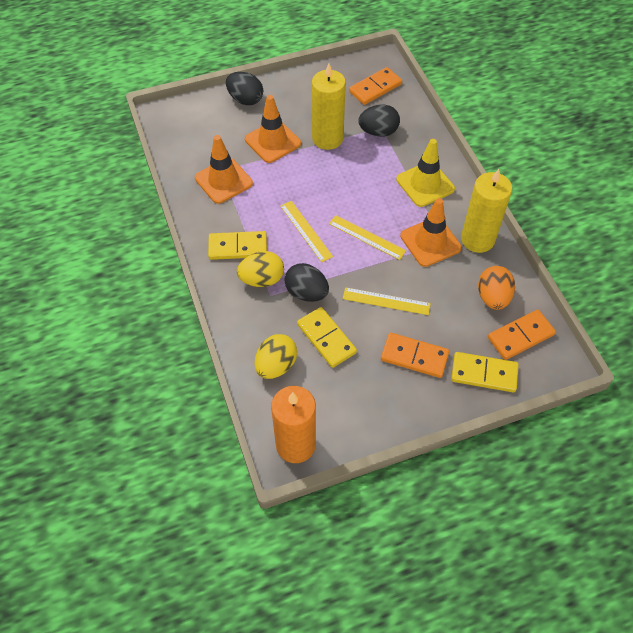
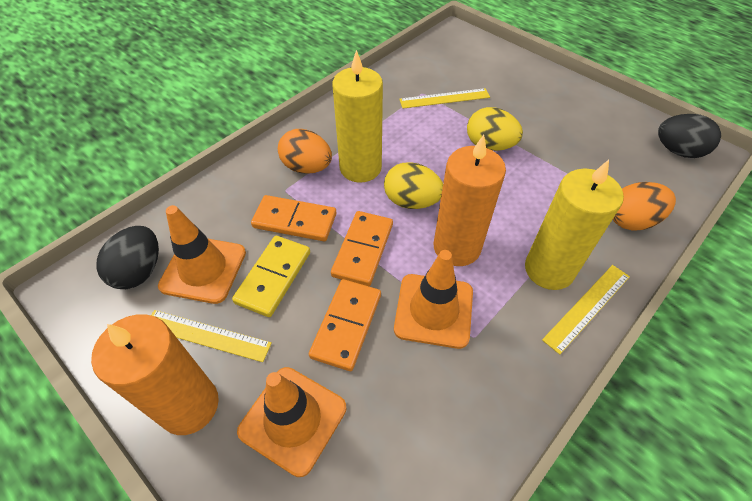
black egg: [226,72,263,105] [284,263,329,302] [358,105,400,137] = 3 -> [96,226,159,289] [658,114,721,158] = 2
orange candle: [271,386,316,463] = 1 -> [91,314,219,435] [434,135,506,266] = 2
orange egg: [478,266,515,310] = 1 -> [278,129,332,174] [613,182,676,231] = 2
yellow domino: [208,231,267,260] [297,307,357,368] [451,352,519,392] = 3 -> [232,236,310,317] = 1
yellow traffic cone: [396,139,455,207] = 1 -> none = 0

